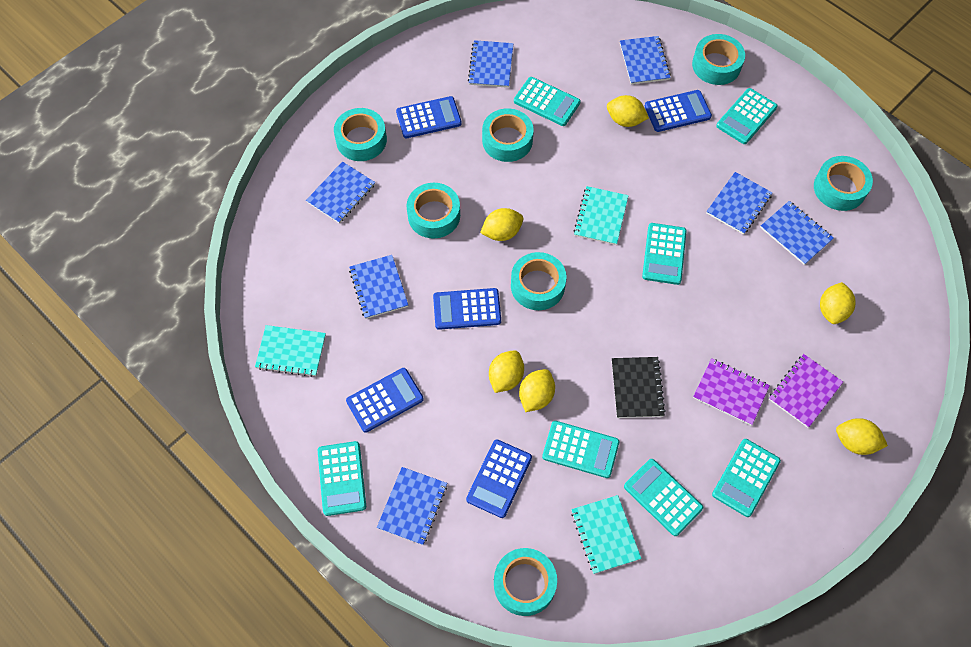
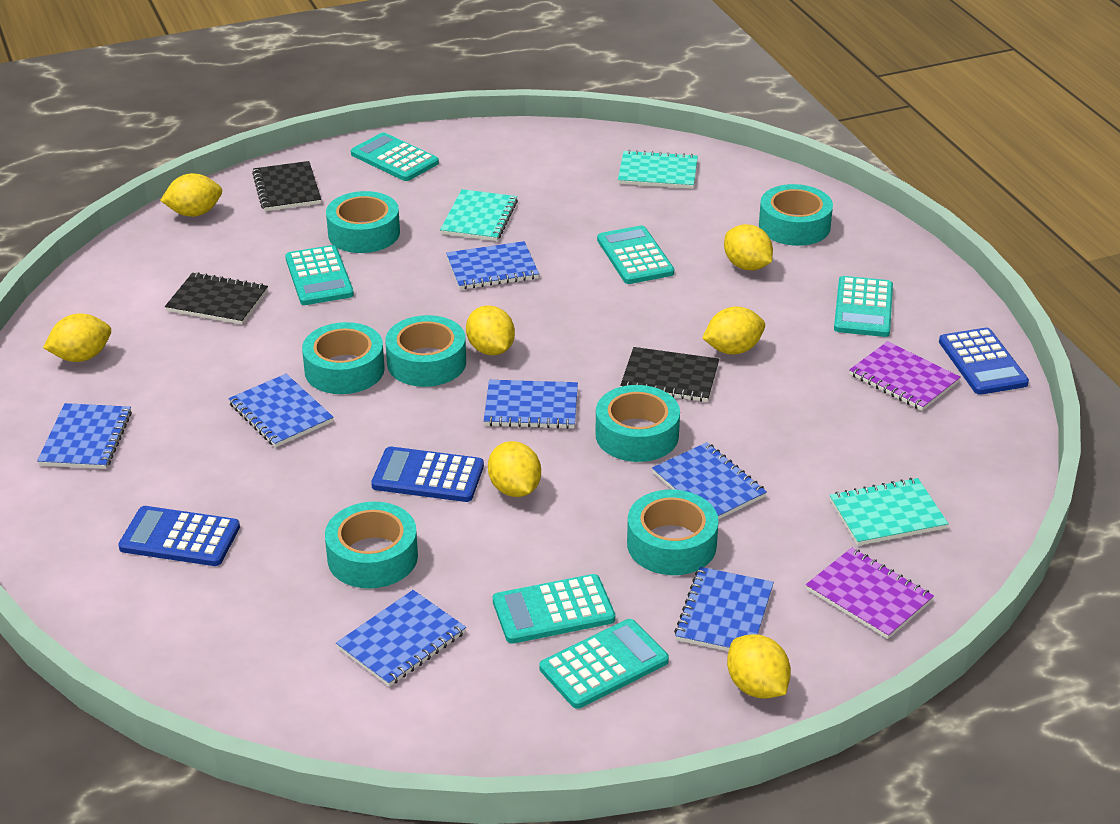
black notebook: [612,357,666,418] = 1 -> [165,272,268,324] [252,161,321,211] [620,347,719,402] = 3
blue calculator: [346,368,424,433] [396,96,462,138] [433,288,501,330] [466,439,532,518] [645,90,712,132] = 5 -> [118,506,240,566] [371,447,484,502] [939,328,1029,395] = 3
turquoise calculator: [318,441,366,516] [514,77,581,126] [542,421,619,478] [624,459,703,536] [642,223,686,285] [712,439,781,517] [716,88,778,144] = 7 -> [285,245,354,305] [351,132,439,181] [493,574,615,644] [540,619,669,709] [597,225,674,284] [834,276,893,337] = 6
yellow lemon: [480,208,524,241] [489,350,524,393] [519,369,555,412] [607,95,649,127] [820,282,856,324] [836,418,888,455] = 6 -> [43,313,111,362] [160,173,222,217] [466,305,515,355] [488,441,541,497] [702,307,765,354] [724,224,773,270] [727,634,791,699] = 7

